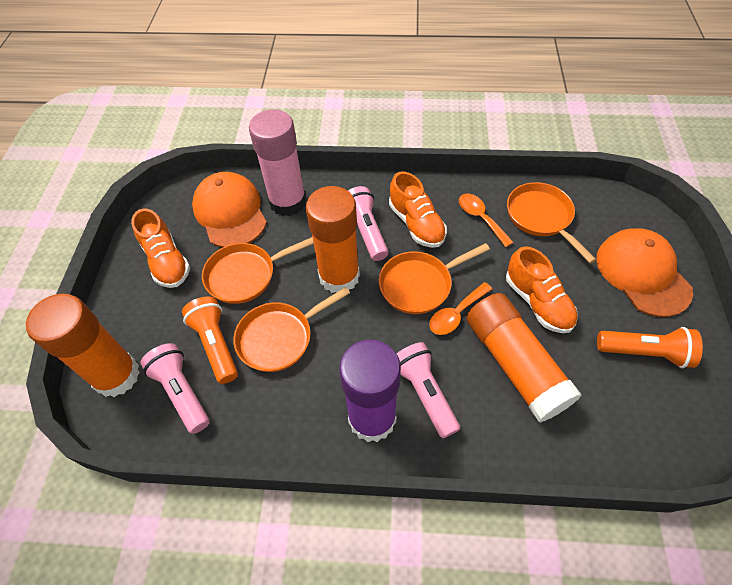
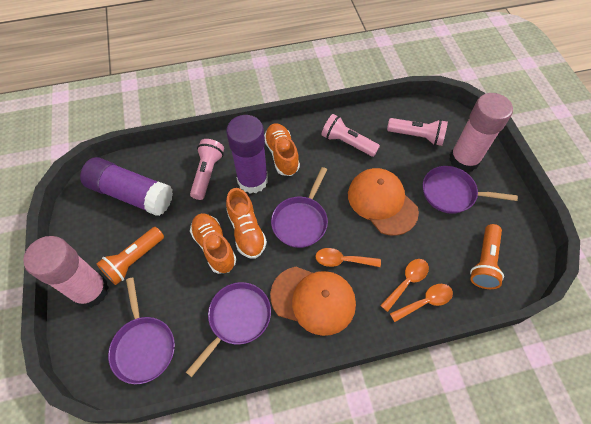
orange glue stick: [26,294,140,397] [306,186,360,293] [466,293,582,423] = 3 -> none = 0
orange pan: [202,237,314,304] [233,287,350,372] [379,243,490,314] [507,182,596,263] = 4 -> none = 0
orange spoon: [429,282,492,335] [459,194,514,247] = 2 -> [315,248,381,267] [380,259,429,312] [390,284,453,322] = 3
pink glue stick: [249,109,307,216] = 1 -> [23,236,109,308] [449,93,513,172] = 2
purple glue stick: [339,340,401,442] = 1 -> [80,157,173,216] [226,115,268,193] = 2
purple pan: none = 0 -> [108,277,175,384] [186,282,271,377] [271,167,328,248] [423,166,518,214] = 4

